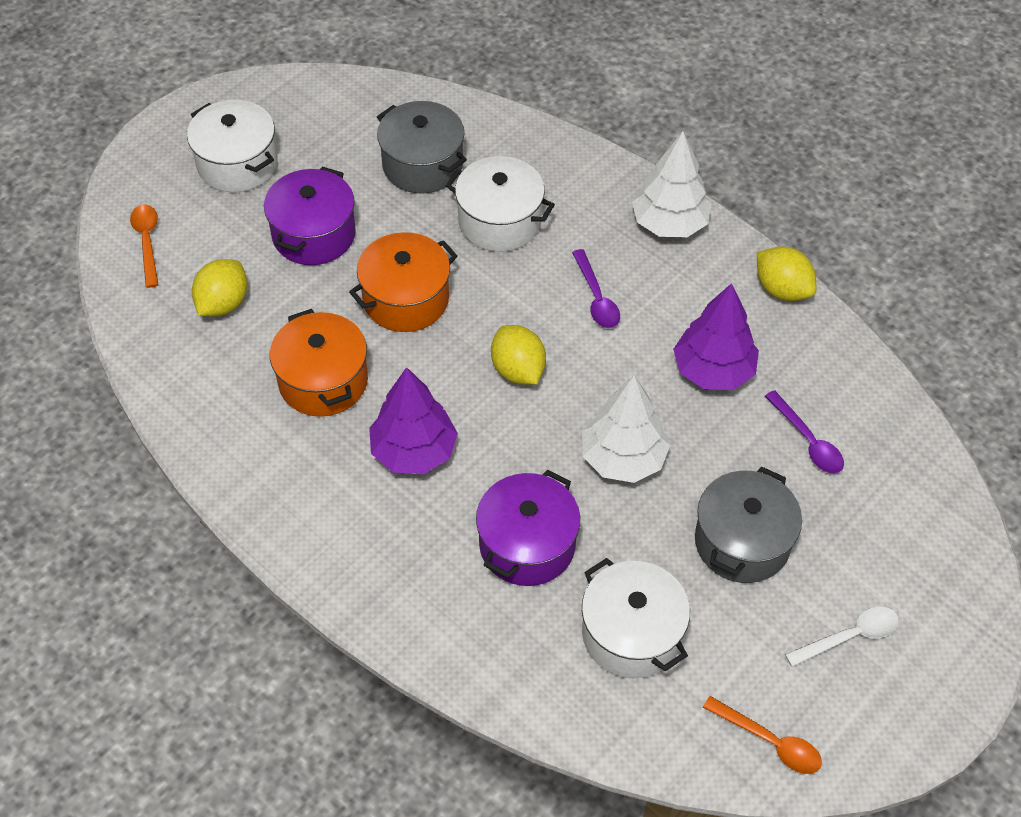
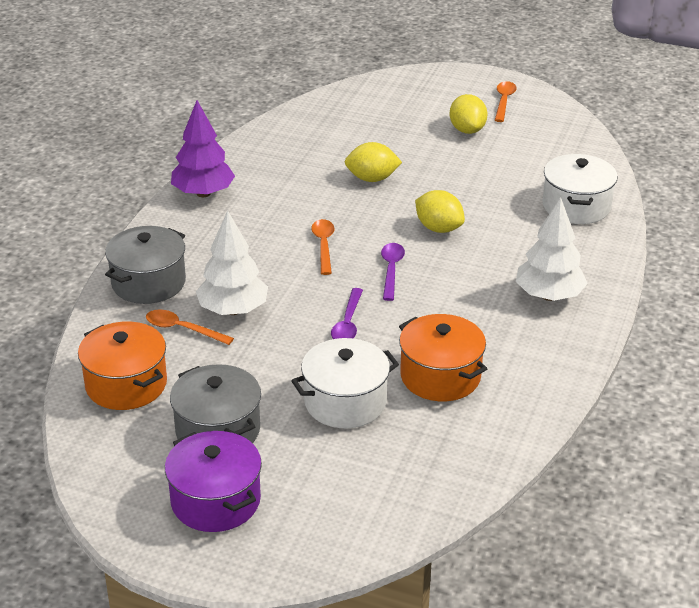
orange spoon: [130,205,158,288] [703,696,822,774] = 2 -> [146,309,234,345] [311,219,335,275] [495,81,517,122] = 3
purple pot: [264,167,356,265] [476,470,580,586] = 2 -> [165,431,262,532] = 1
purple tree: [369,367,458,474] [673,283,759,390] = 2 -> [171,100,235,197] = 1
white pot: [187,100,278,192] [446,156,555,252] [582,558,690,679] = 3 -> [291,338,399,428] [543,154,618,224] = 2
white spoon: [785,607,899,667] = 1 -> none = 0

